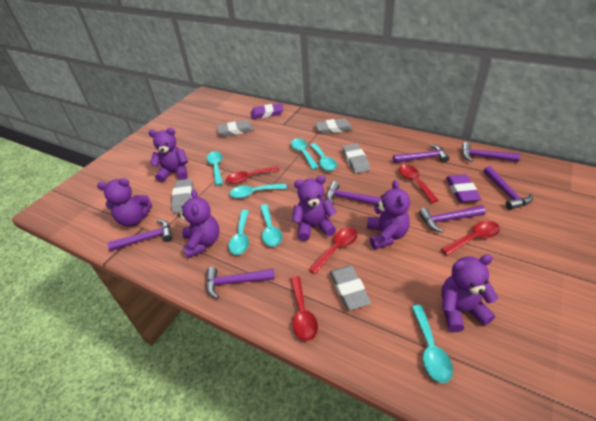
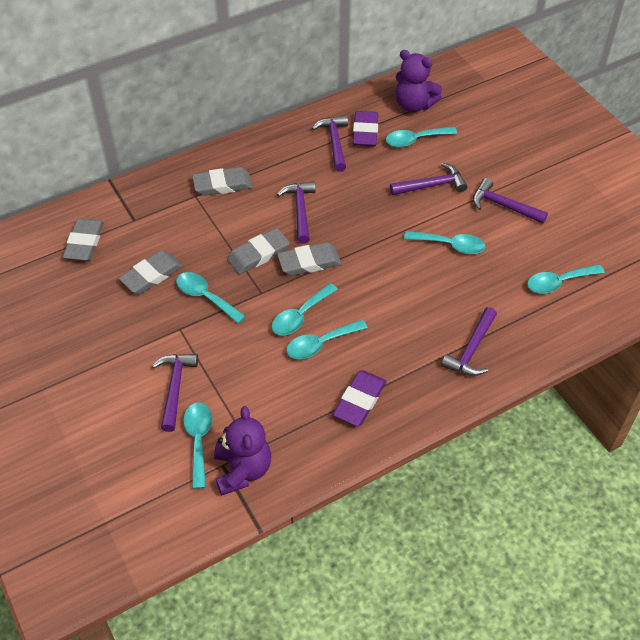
purple hammer: [108,220,173,251] [206,267,275,299] [326,181,381,205] [393,144,449,163] [419,205,486,233] [462,142,521,162] [483,166,533,210] = 7 -> [152,354,198,432] [277,181,316,244] [312,115,348,172] [390,163,467,195] [441,307,497,376] [473,178,548,224] = 6
purple teddy bear: [97,178,152,227] [149,128,188,183] [178,189,219,258] [292,175,337,241] [367,180,410,249] [441,254,498,332] = 6 -> [214,406,271,495] [396,50,442,113] = 2
red spoon: [226,166,280,184] [290,276,318,341] [308,227,358,274] [399,165,438,203] [441,221,500,256] = 5 -> none = 0

